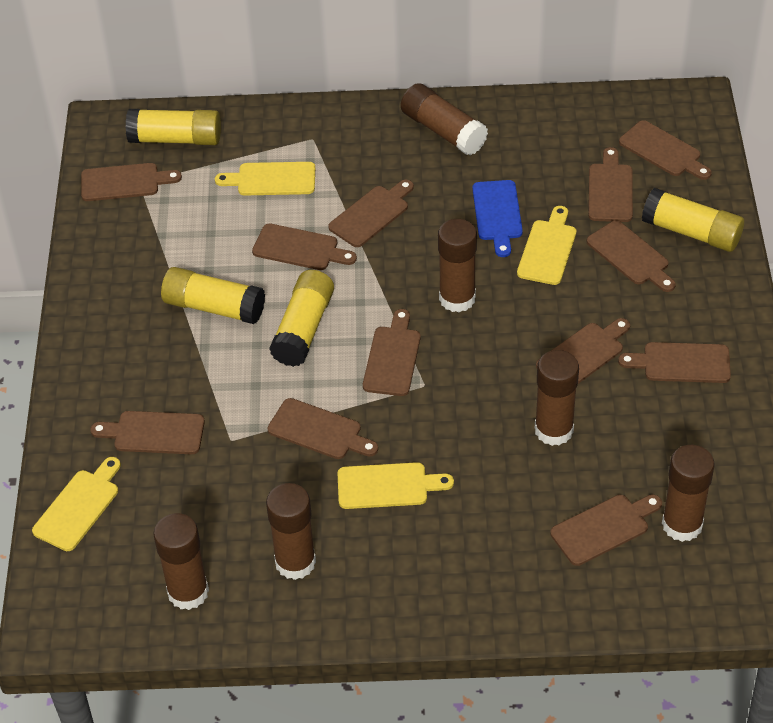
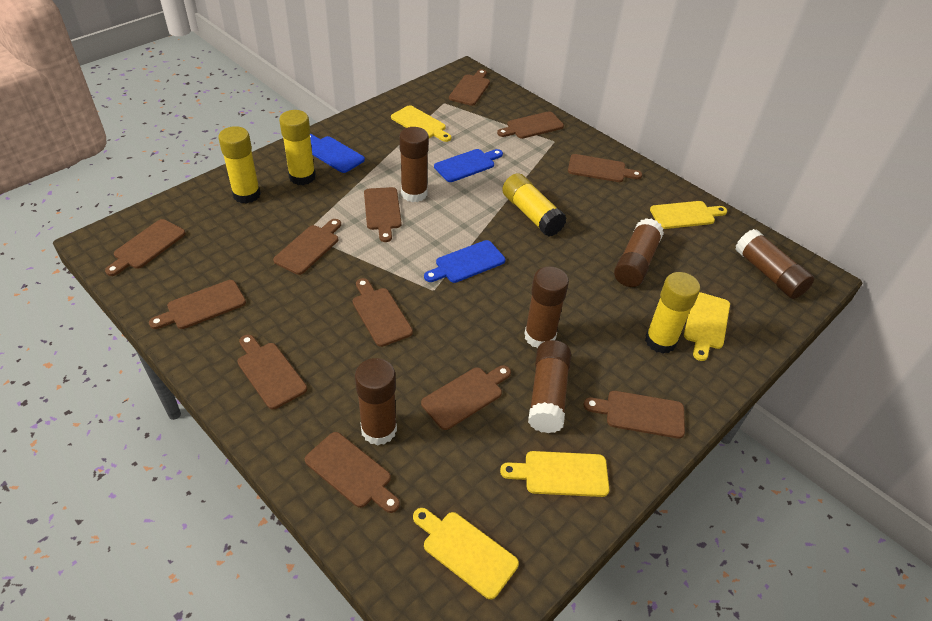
blue cutting board: [472,180,523,257] = 1 -> [310,134,365,173] [424,240,505,283] [434,149,503,182] = 3
yellow cutting board: [32,457,121,551] [215,162,315,196] [337,462,454,509] [517,206,576,285] = 4 -> [391,105,451,142] [413,508,519,599] [500,451,609,497] [650,201,727,229] [684,292,730,361] = 5

